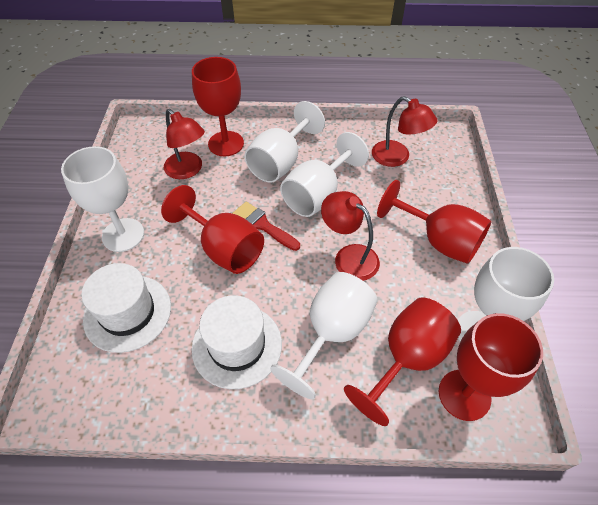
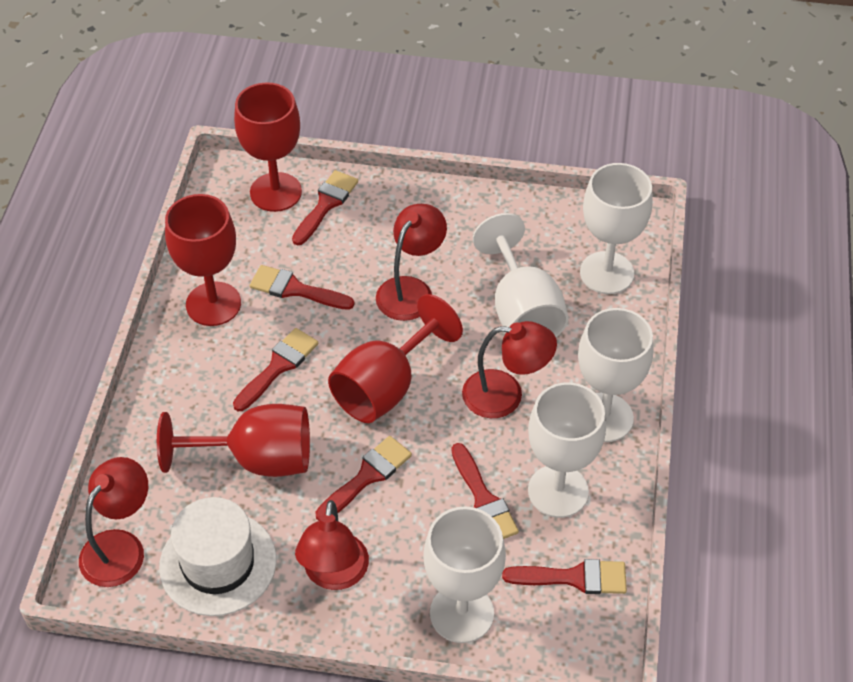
red brush: [232,202,300,251] = 1 -> [233,328,318,411] [250,265,355,310] [292,170,358,246] [315,436,412,521] [451,443,519,539] [502,559,627,594] = 6
red goblet: [161,185,264,274] [192,57,244,156] [344,298,461,426] [377,180,492,264] [439,313,543,421] = 5 -> [157,404,310,477] [165,194,241,326] [234,82,302,212] [328,294,463,423] = 4
red lamp: [164,109,205,179] [321,191,380,281] [372,96,437,167] = 3 -> [79,457,148,587] [295,500,369,590] [376,204,447,321] [462,321,557,418] = 4
white hat: [81,263,171,353] [192,295,282,389] = 2 -> [159,497,276,616] = 1

